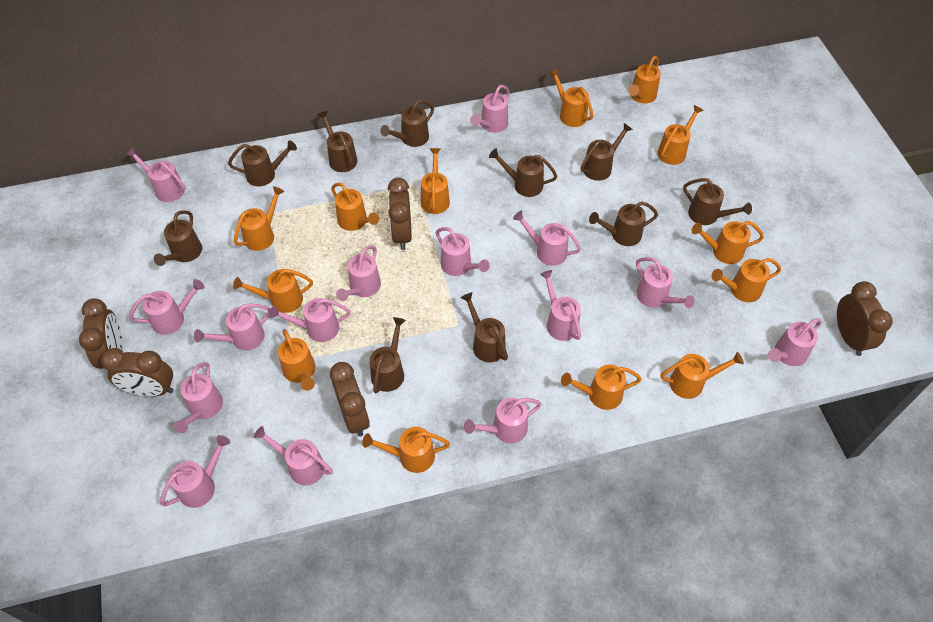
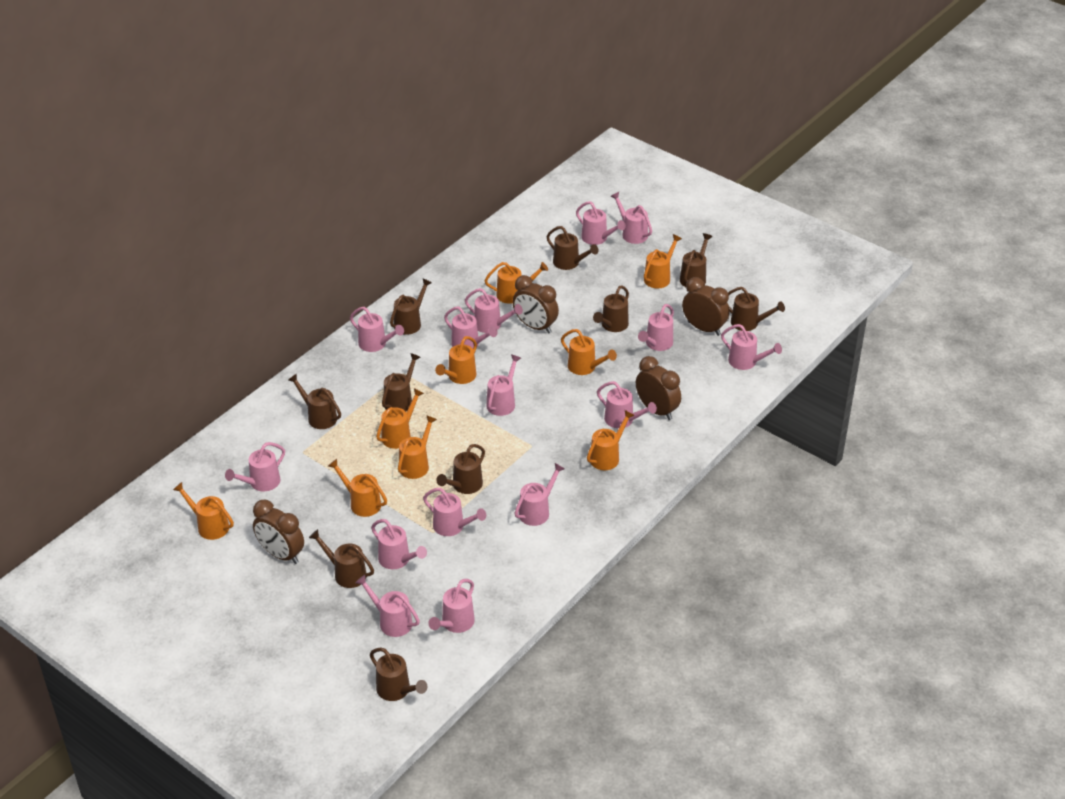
brown clock: [79,298,123,369] [101,348,174,397] [330,362,370,436] [388,177,412,250] [837,281,892,356] = 5 -> [253,500,304,564] [512,275,559,334] [636,356,681,420] [682,277,730,336] = 4
orange watering can: [233,269,313,313] [234,186,284,251] [278,329,316,391] [331,182,379,231] [362,427,450,473] [421,148,450,214] [549,69,594,127] [561,365,642,410] [628,56,661,103] [658,105,704,165] [661,352,744,399] [692,221,764,264] [711,258,781,302] = 13 -> [173,482,234,540] [328,459,387,517] [376,388,424,449] [398,415,437,479] [435,336,477,384] [484,262,548,304] [561,329,617,375] [587,410,635,470] [644,234,682,288] = 9

